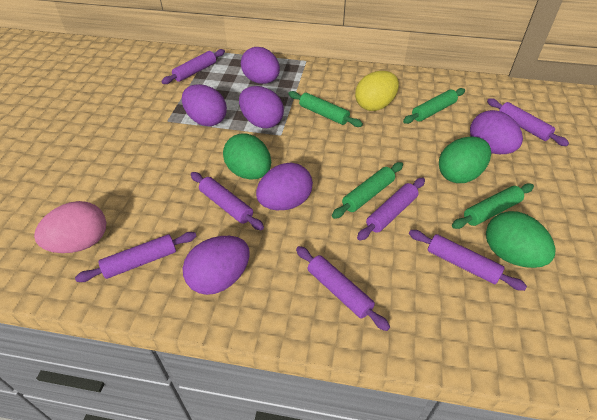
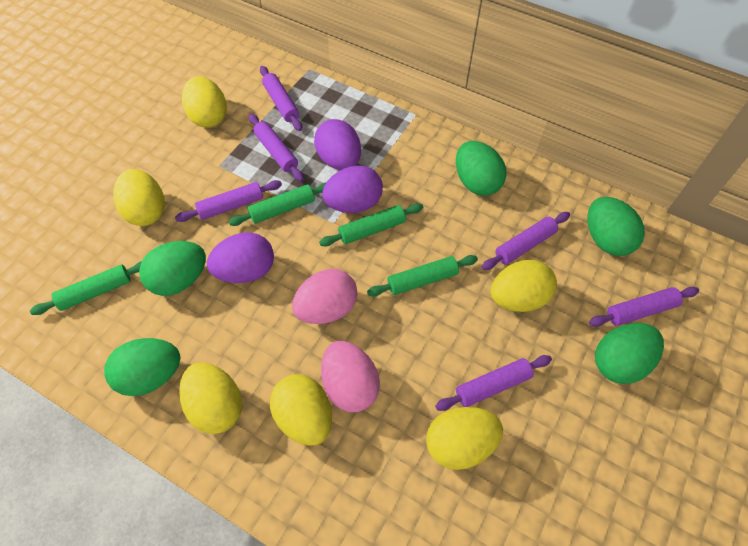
green egg: [223,133,271,180] [439,136,491,183] [486,211,556,268] = 3 -> [104,338,180,396] [139,241,206,296] [456,141,507,196] [587,197,645,256] [595,323,664,384] = 5
pink egg: [34,201,106,253] = 1 -> [292,269,358,324] [321,341,380,412] = 2
purple egg: [182,84,227,126] [182,236,250,295] [239,86,284,128] [241,47,280,84] [256,162,313,210] [470,110,523,154] = 6 -> [207,232,274,283] [314,119,361,170] [322,165,383,213] = 3
purple rolling pin: [75,232,197,282] [161,49,225,84] [191,172,264,230] [296,246,390,331] [357,178,425,241] [409,230,527,291] [487,98,569,146] = 7 -> [175,180,282,222] [249,114,304,182] [260,66,302,131] [435,355,552,411] [482,212,570,270] [589,287,699,327] = 6
yellow egg: [355,71,399,111] = 1 -> [113,169,165,226] [179,362,242,434] [182,76,227,128] [270,374,332,446] [426,407,503,470] [491,260,557,312] = 6

